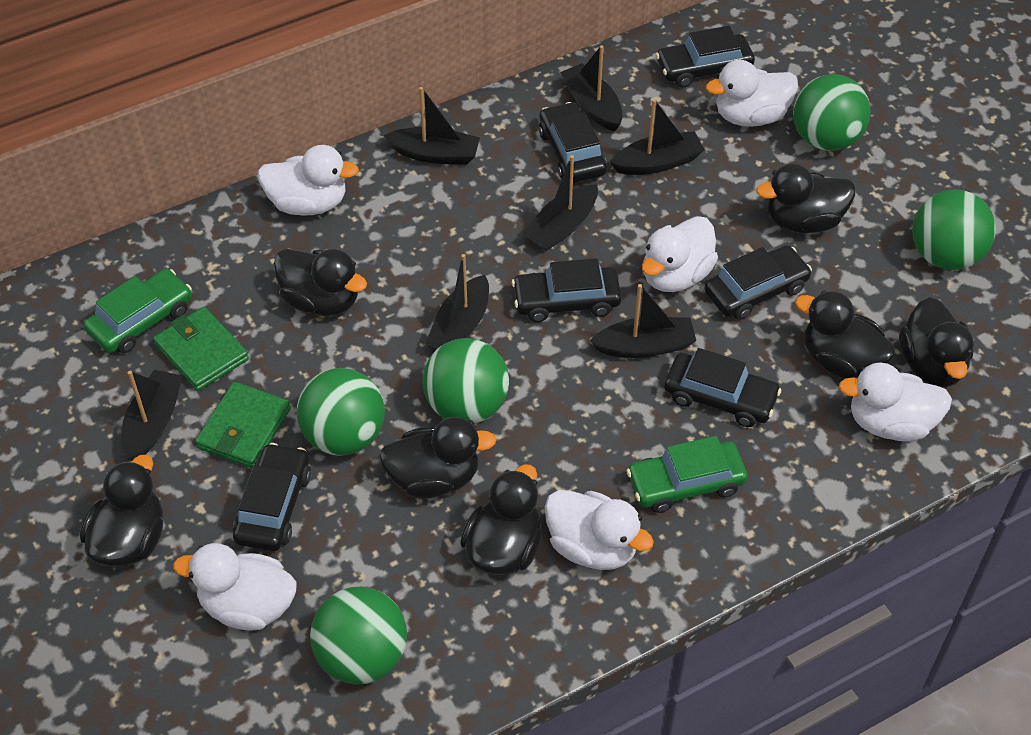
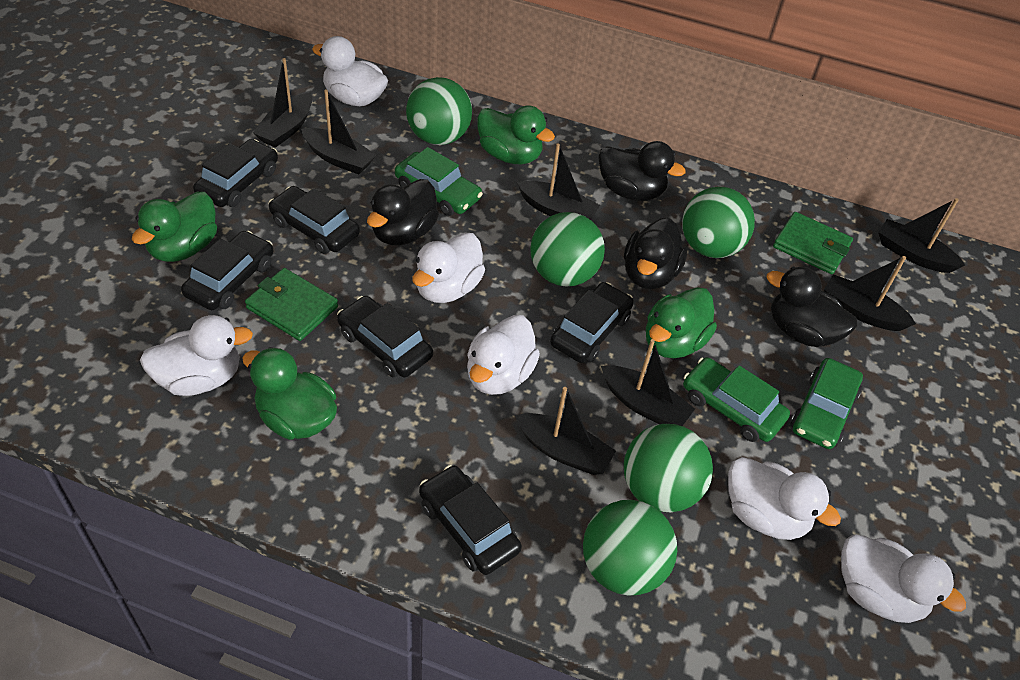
black duck: [80,455,163,567] [274,249,367,316] [379,417,497,498] [460,464,543,575] [756,164,855,233] [795,290,896,379] [899,297,974,387] = 7 -> [367,179,439,246] [598,141,686,201] [624,218,687,289] [767,267,857,347] = 4
green car: [84,269,192,353] [626,436,748,513] = 2 -> [395,147,483,216] [683,357,790,442] [790,358,863,449] = 3
green duck: none = 0 -> [132,192,217,262] [242,347,337,440] [477,105,555,164] [646,287,717,358] = 4

